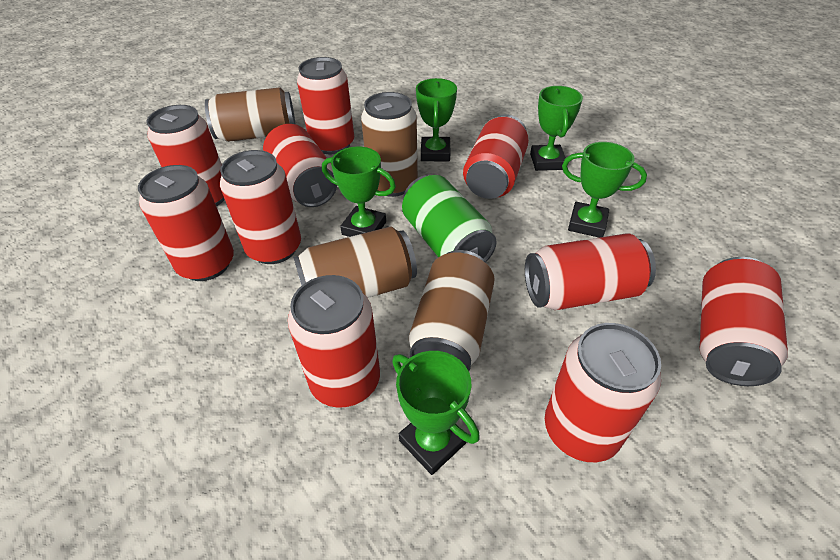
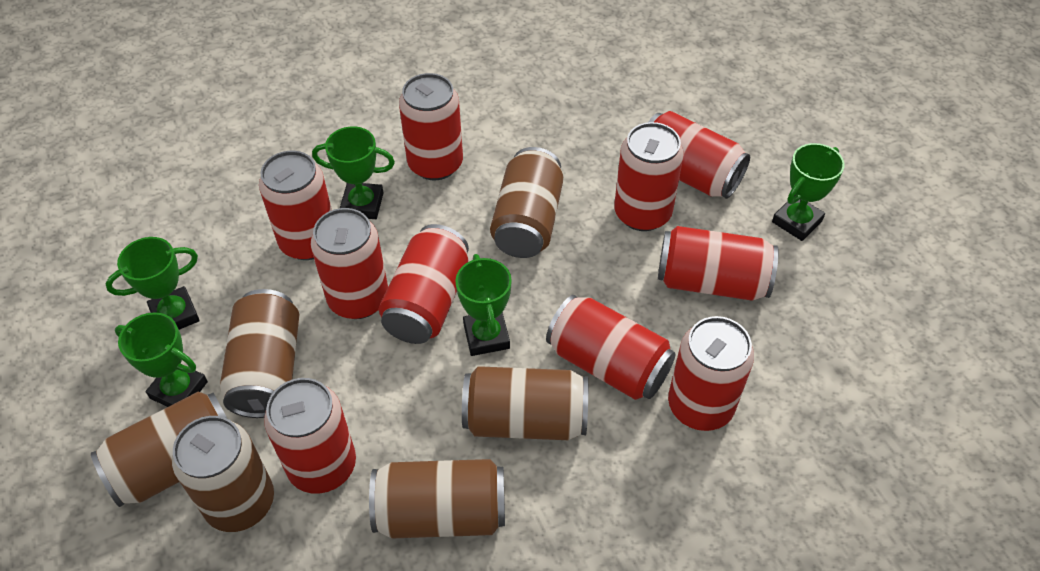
brown can: [205,87,296,142] [293,226,417,298] [361,92,418,197] [409,250,495,371] = 4 -> [91,392,227,507] [172,416,274,532] [220,289,299,418] [369,459,505,539] [462,366,588,440] [490,147,563,258] = 6
green can: [402,175,497,262] = 1 -> none = 0

